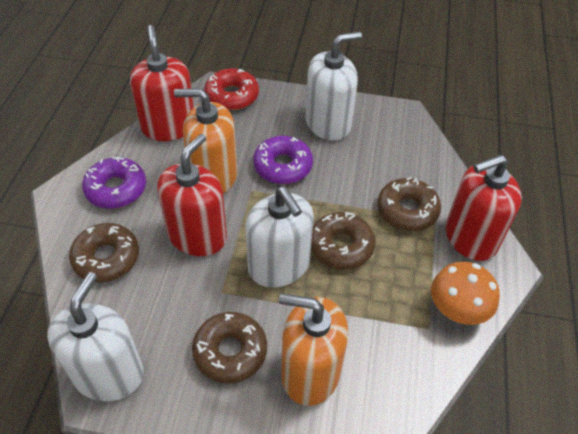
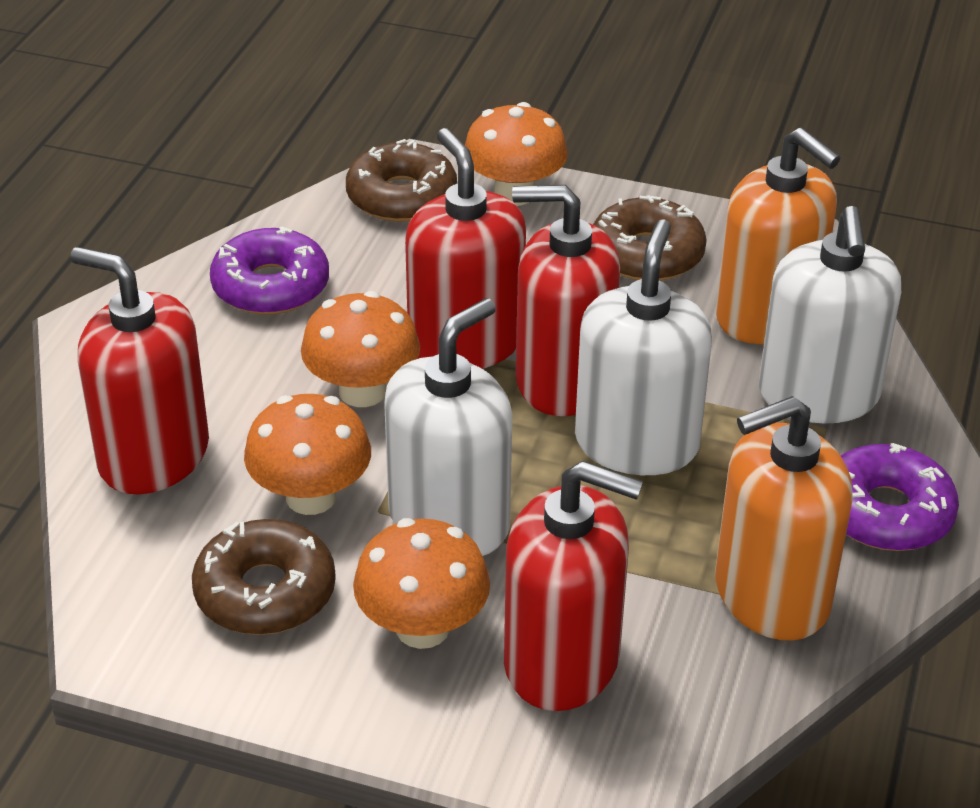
brown donut: [69,223,139,283] [192,312,267,383] [311,212,375,269] [377,177,441,231] = 4 -> [192,519,336,635] [346,139,457,222] [593,195,707,281] = 3
orange mushroom: [431,261,500,325] = 1 -> [244,394,371,515] [301,291,420,407] [353,518,490,649] [465,102,568,206] = 4
red donut: [204,68,259,110] = 1 -> none = 0
red soap dispenser: [130,25,194,141] [157,134,227,256] [445,155,522,261] = 3 -> [70,247,209,494] [405,128,526,369] [504,461,643,711] [512,185,620,416] = 4

